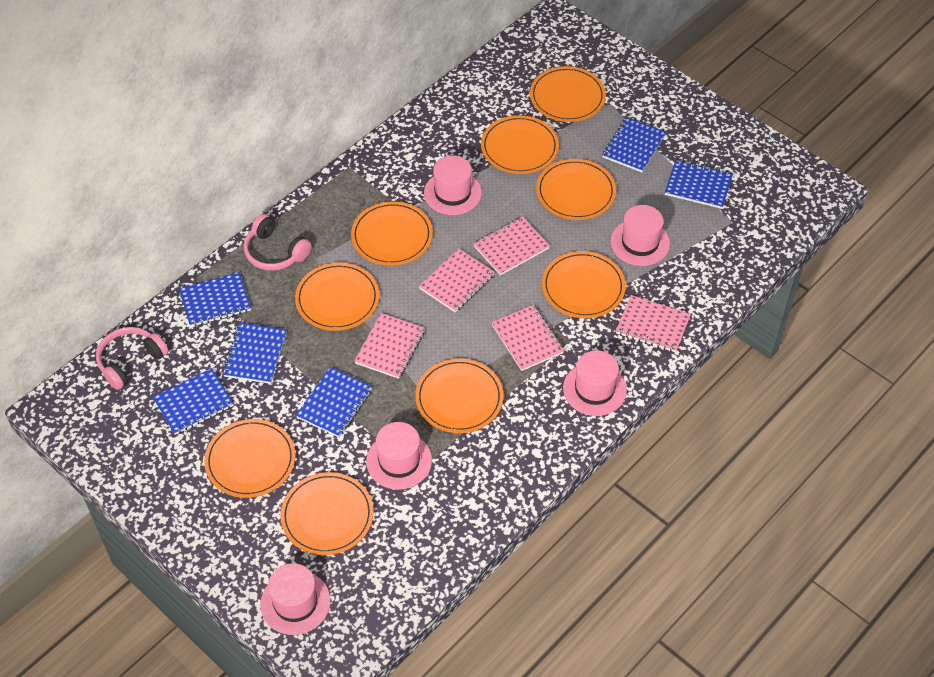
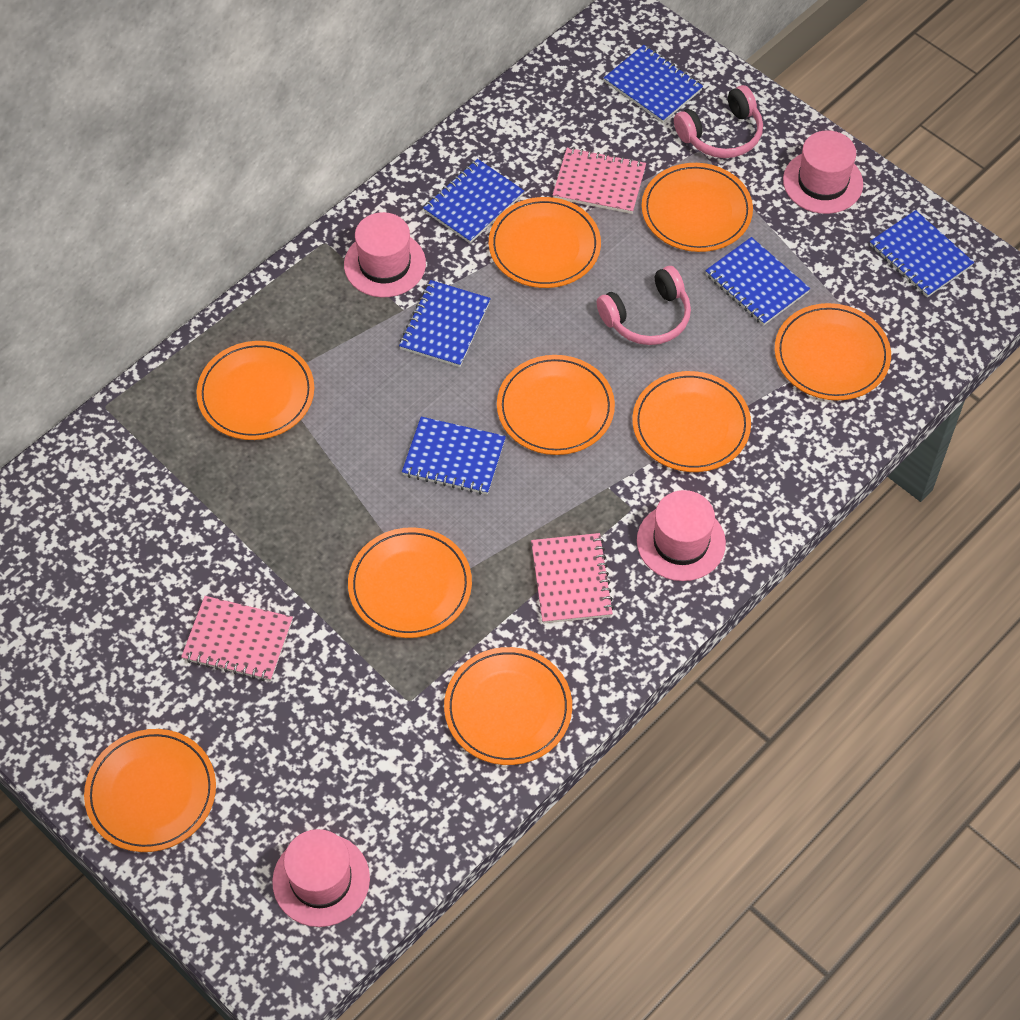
pink hat: [260,563,331,635] [366,422,432,490] [424,156,482,215] [563,351,627,416] [611,205,670,266] = 5 -> [272,829,370,927] [344,212,426,297] [637,490,726,581] [783,130,863,214] = 4
pink notebook: [354,313,425,379] [419,249,494,312] [473,216,550,276] [491,305,564,371] [616,295,691,352] = 5 -> [181,596,293,681] [531,533,614,624] [553,147,646,214] = 3

